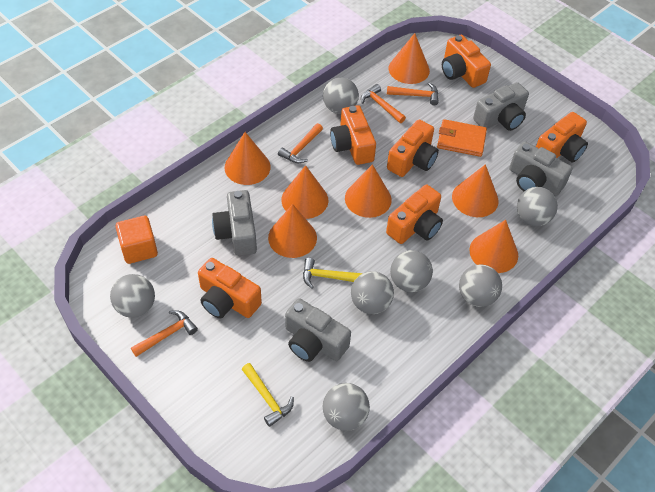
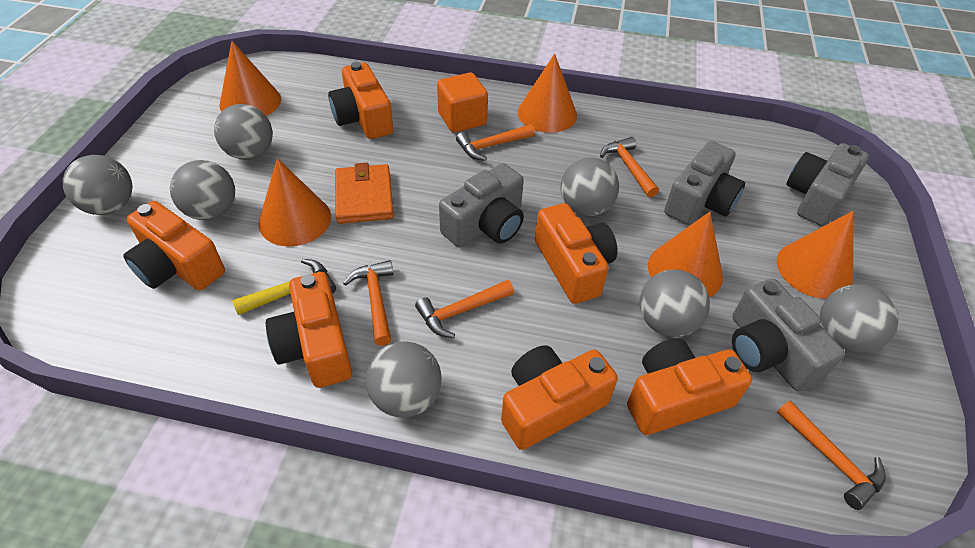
orange cone: [225,132,270,185] [268,204,317,258] [281,165,328,219] [345,164,392,218] [389,33,430,84] [452,164,498,217] [469,220,518,273] = 7 -> [219,41,281,116] [258,158,331,246] [518,54,577,133] [648,212,723,297] [777,211,854,299] = 5
orange hammer: [131,310,198,357] [278,123,323,163] [361,84,406,123] [387,82,439,105] = 4 -> [343,260,393,346] [415,280,514,338] [456,124,535,161] [600,137,659,198] [777,401,886,510] = 5
yellow hammer: [242,363,294,427] [303,258,363,288] = 2 -> [232,259,336,315] = 1

